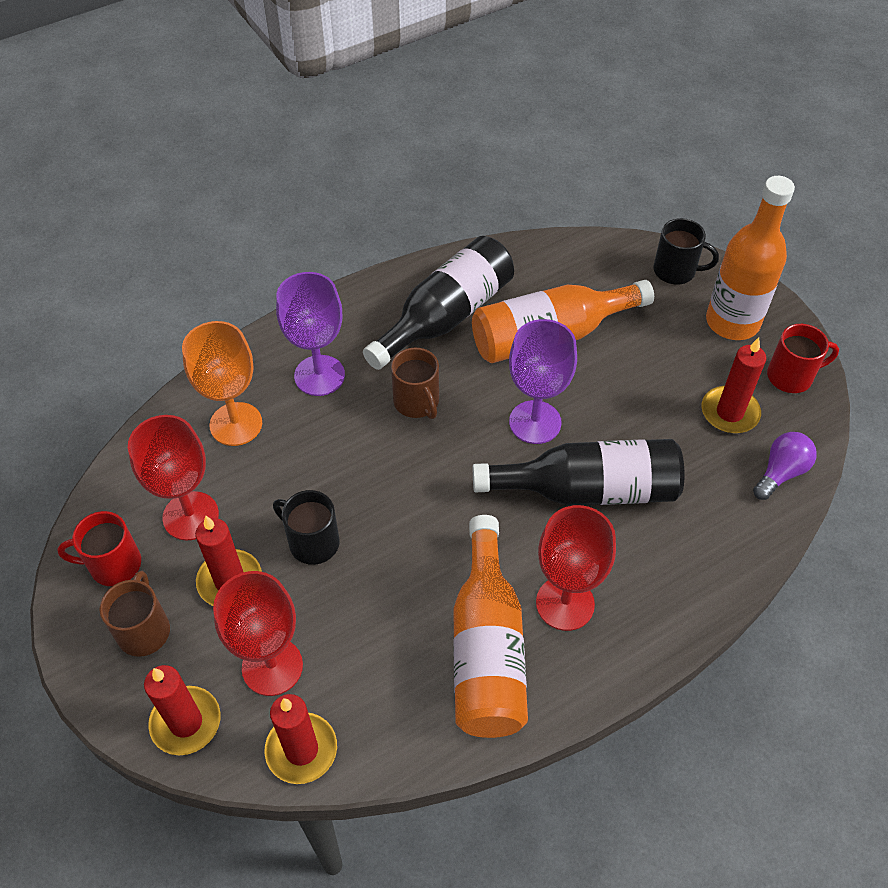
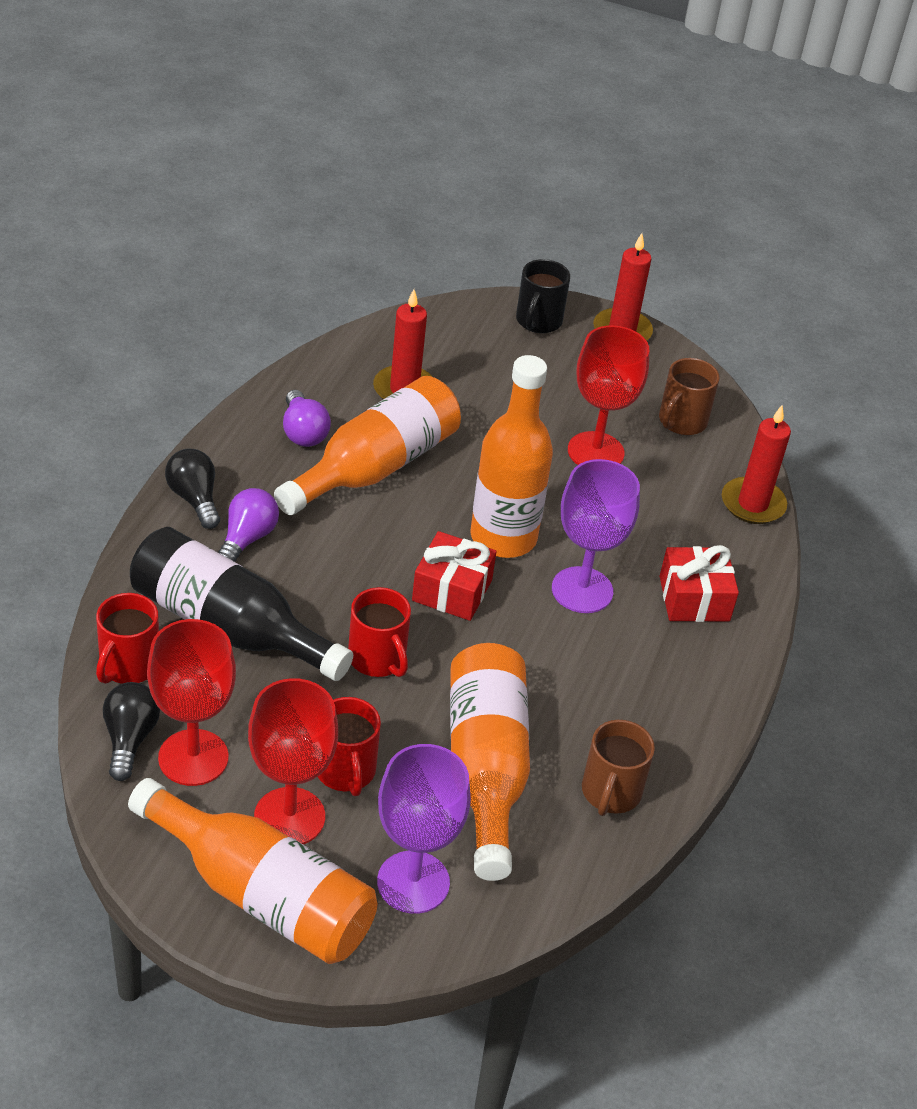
black bottle: [363,236,514,370] [473,439,685,506] = 2 -> [130,527,353,681] = 1
black light bulb: none = 0 -> [103,682,160,781] [165,449,220,529] = 2
black mug: [273,490,340,565] [653,218,719,285] = 2 -> [516,259,570,333] = 1
orange bottle: [453,515,528,738] [472,280,654,363] [706,176,795,340] = 3 -> [128,778,377,964] [274,376,461,515] [450,643,530,881] [470,355,553,558] = 4
orange goblet: [182,321,262,446] = 1 -> none = 0
purple light bulb: [753,432,817,500] = 1 -> [218,488,279,562] [283,390,331,447] = 2
red candle: [144,665,220,755] [195,515,262,606] [265,694,337,784] [701,337,766,433] = 4 -> [373,289,433,399] [593,233,653,341] [722,405,791,524] = 3
red gift: none = 0 -> [412,531,497,621] [660,545,739,622] = 2
red mug: [57,511,141,586] [767,324,839,393] = 2 -> [96,593,159,684] [318,697,381,796] [348,587,411,677] = 3

